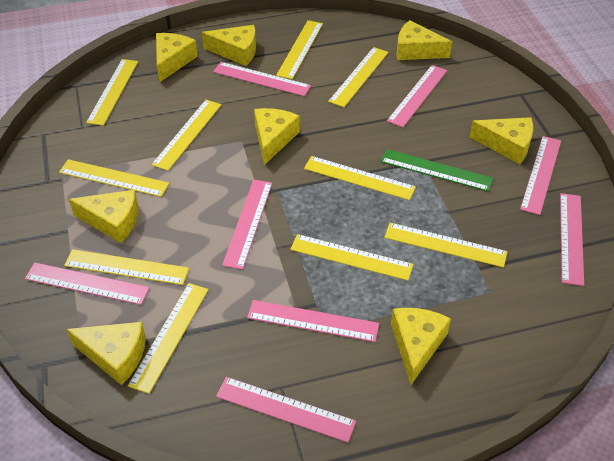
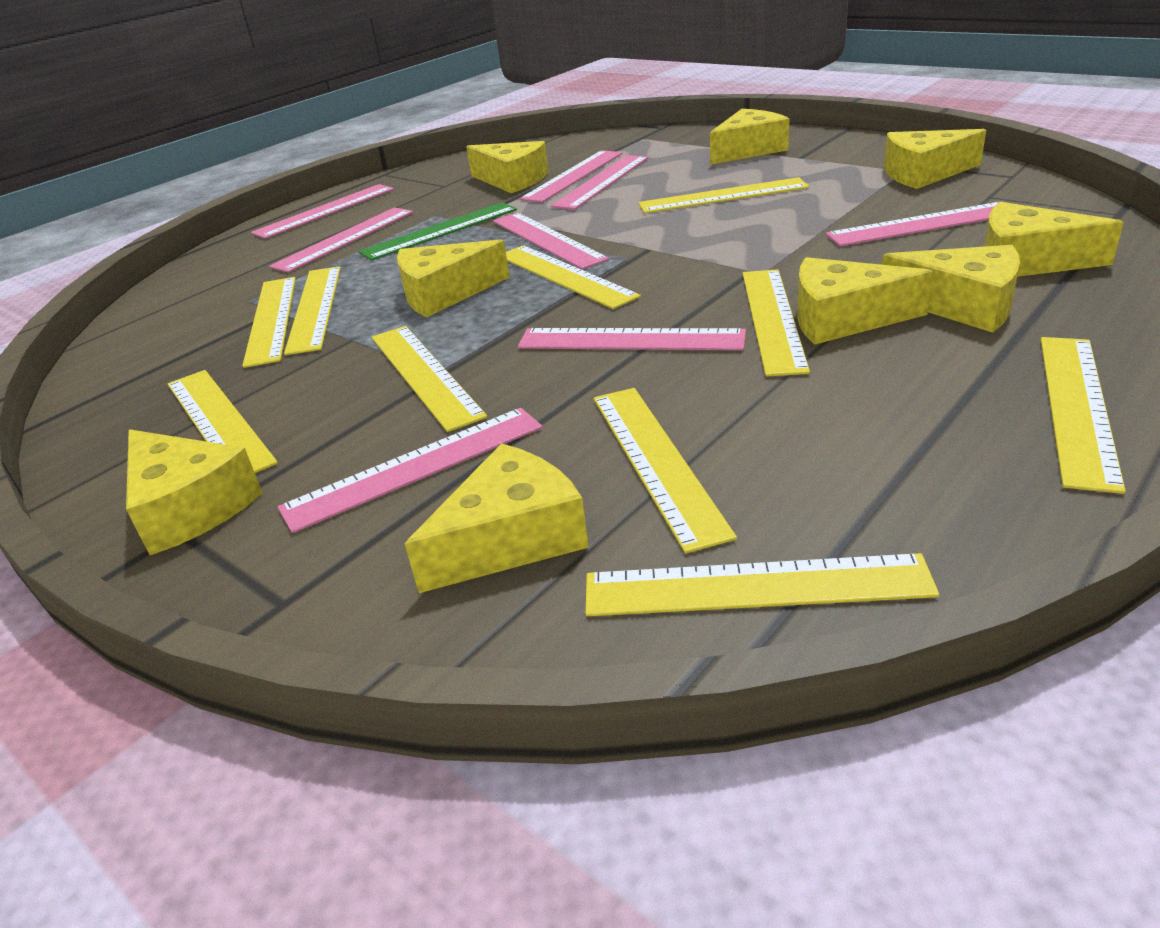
yellow cheese: [66,322,146,385] [69,190,138,243] [156,33,198,82] [202,25,256,66] [254,108,300,165] [391,308,451,385] [397,20,452,60] [469,117,533,164] = 8 -> [126,429,262,555] [397,239,510,317] [405,443,589,593] [466,141,549,193] [710,109,789,165] [797,257,933,345] [882,245,1020,333] [884,129,986,189] [984,202,1124,277] = 9

